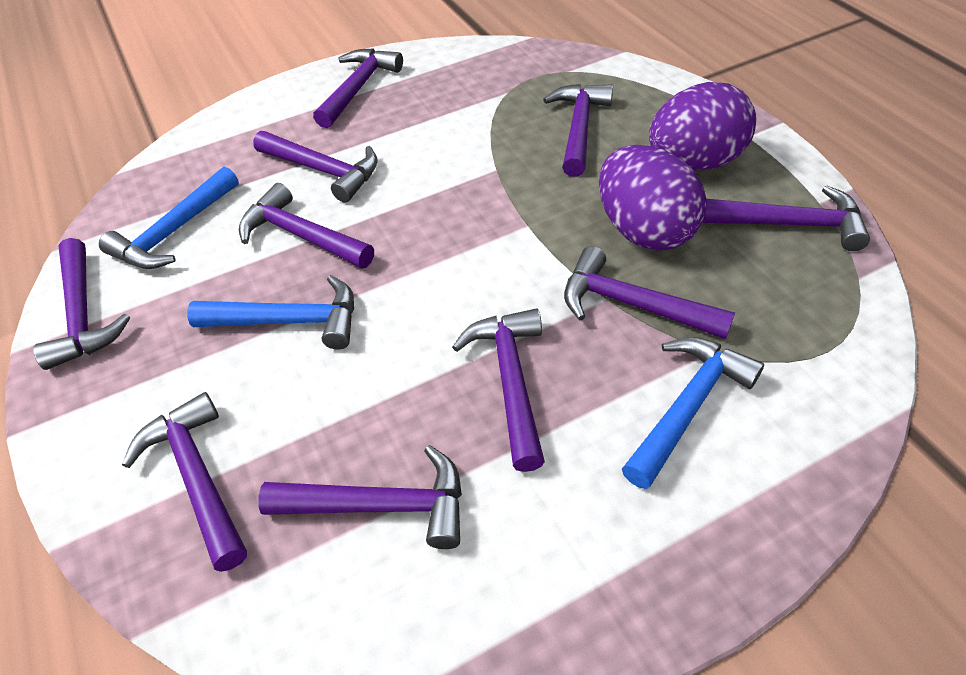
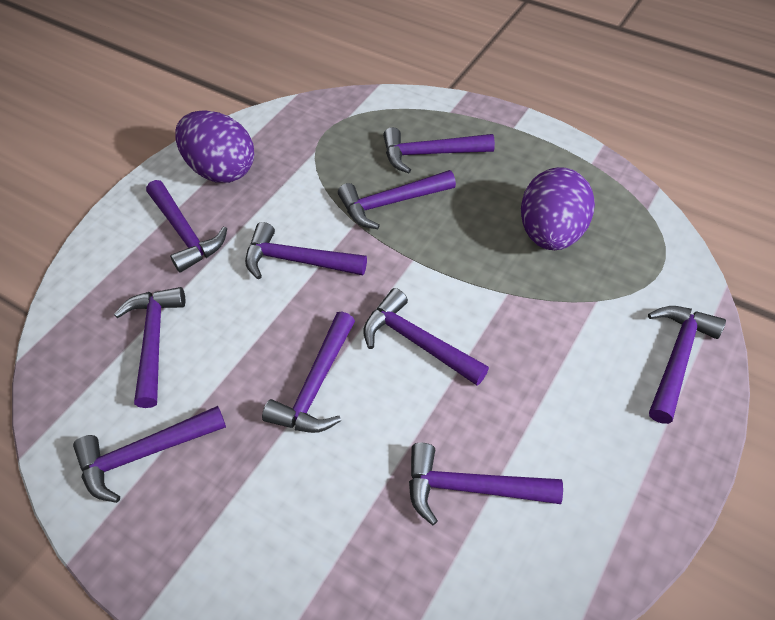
blue hammer: [99,166,239,269] [187,275,354,350] [622,337,764,489] = 3 -> none = 0

